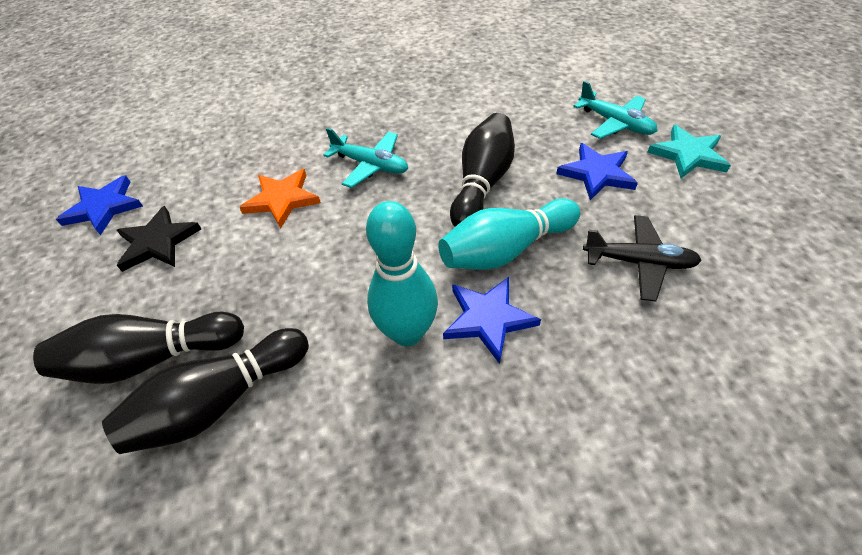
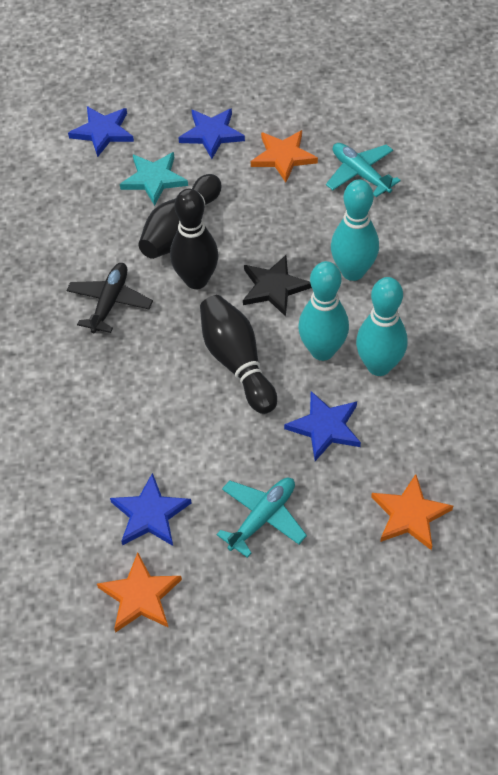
blue star: [56,175,143,235] [443,277,541,364] [556,143,638,200] = 3 -> [68,106,134,157] [110,473,191,546] [178,108,245,159] [284,391,361,461] = 4
orange star: [239,169,321,228] = 1 -> [97,552,182,633] [251,130,318,183] [371,474,453,550] = 3
turquoise bowling pin: [366,201,438,346] [438,198,580,270] = 2 -> [298,261,349,361] [331,180,379,281] [356,277,407,376] = 3

